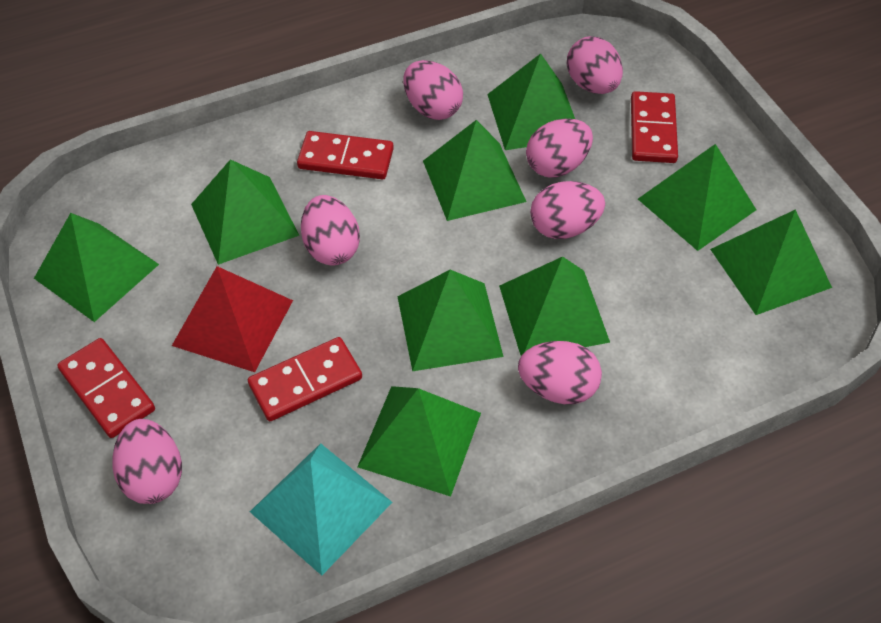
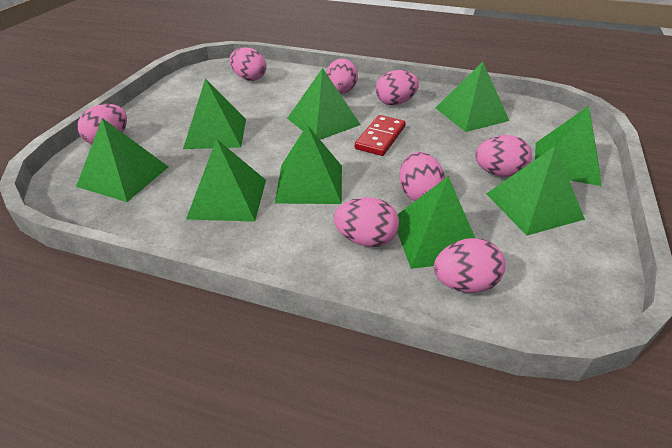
pink egg: [112,419,182,504] [301,195,360,265] [403,60,463,120] [518,341,602,404] [526,119,593,177] [530,181,605,239] [567,36,623,94] = 7 -> [78,104,127,145] [230,47,266,81] [326,59,358,93] [334,197,399,247] [376,70,419,105] [399,152,445,201] [434,238,506,293] [475,135,532,177] = 8
red domino: [57,338,155,438] [248,337,362,421] [297,131,394,179] [631,91,678,163] = 4 -> [355,115,406,156] = 1
red pyramid: [172,266,293,372] = 1 -> none = 0
turquoise pyramid: [250,443,392,576] = 1 -> none = 0

